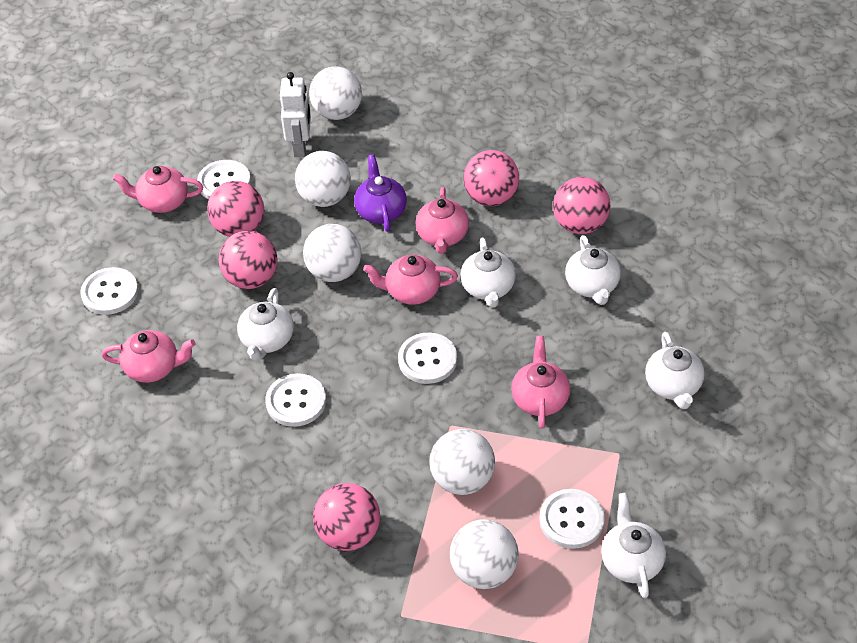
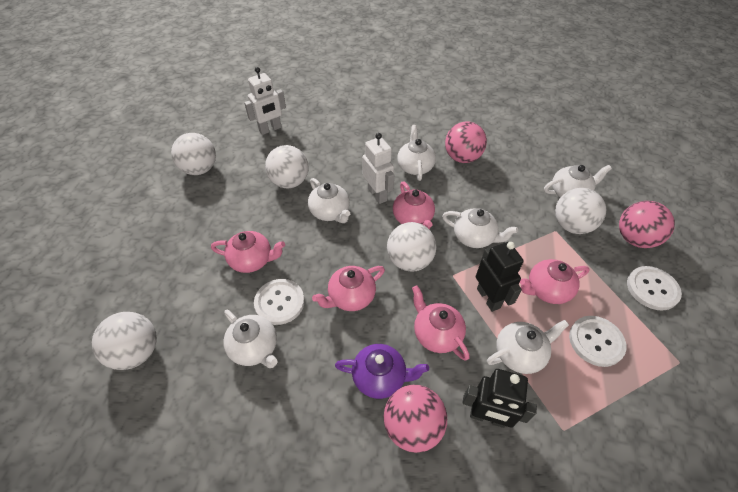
black robot: none = 0 -> [462,369,537,428] [476,242,524,312] = 2
pink ball: [207,181,264,237] [219,231,278,289] [313,483,380,551] [463,150,519,206] [553,177,610,234] = 5 -> [383,385,447,453] [445,121,487,163] [619,201,675,248] = 3
white button: [80,267,138,315] [197,160,251,199] [265,373,326,427] [398,333,457,384] [539,489,605,549] = 5 -> [254,279,305,325] [569,316,627,367] [627,266,682,310] = 3
white robot: [280,72,311,157] = 1 -> [244,67,286,135] [362,133,394,204] = 2
white teapot: [237,288,294,361] [461,237,516,308] [565,235,621,305] [601,493,666,598] [645,332,705,409] = 5 -> [223,310,278,368] [308,178,350,223] [397,125,436,181] [442,208,518,248] [487,320,569,374] [544,165,612,197] = 6

